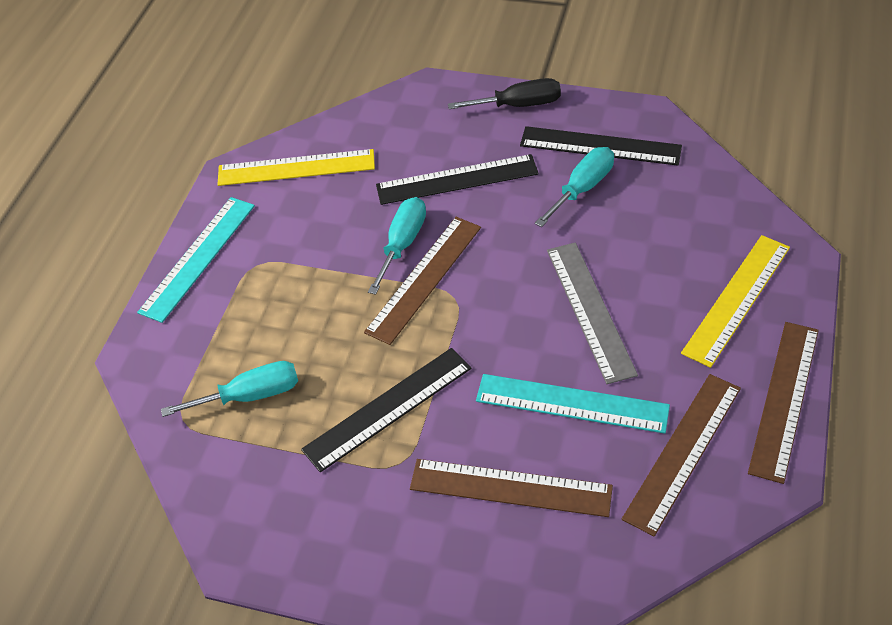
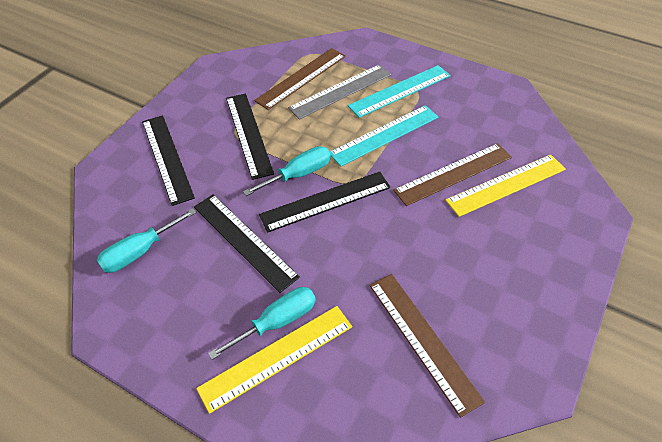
black ruler: [301,348,472,472] [376,154,539,205] [520,126,682,166] = 3 -> [142,115,195,206] [194,194,300,293] [226,94,274,180] [259,172,391,233] = 4
black screwdriver: [448,78,561,109] = 1 -> none = 0
brown ruler: [364,217,481,345] [410,459,613,517] [622,374,741,536] [748,322,819,484] = 4 -> [254,48,346,110] [369,274,485,418] [393,143,512,206] = 3

